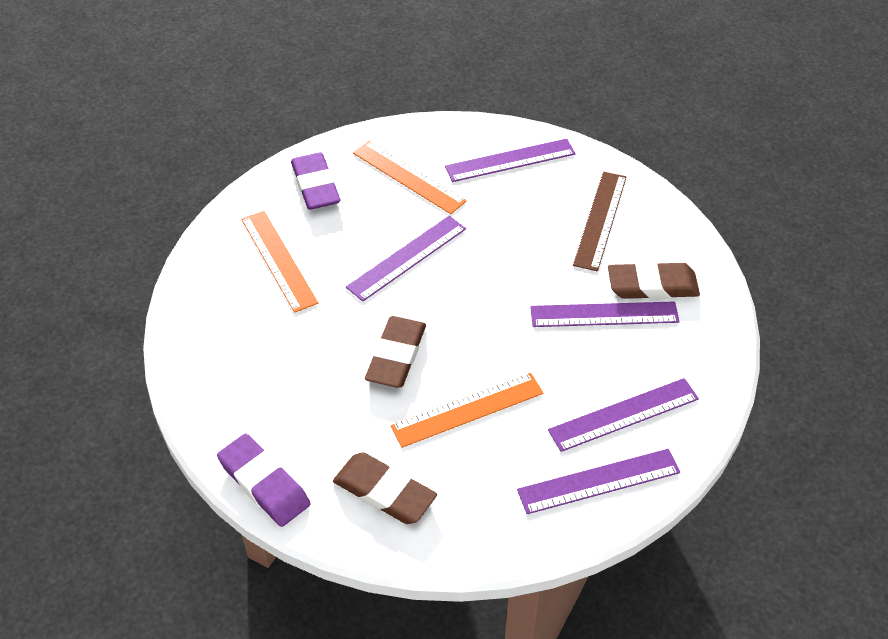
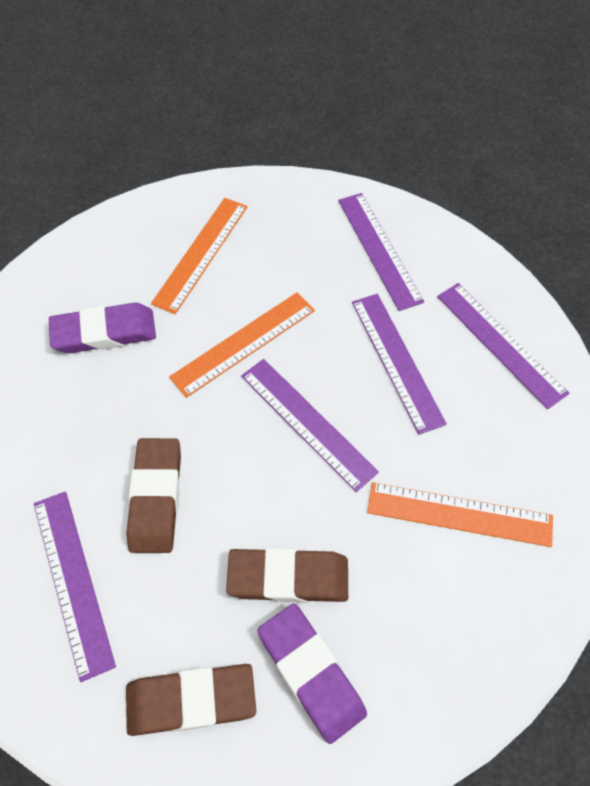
brown ruler: [573,172,626,271] = 1 -> none = 0

